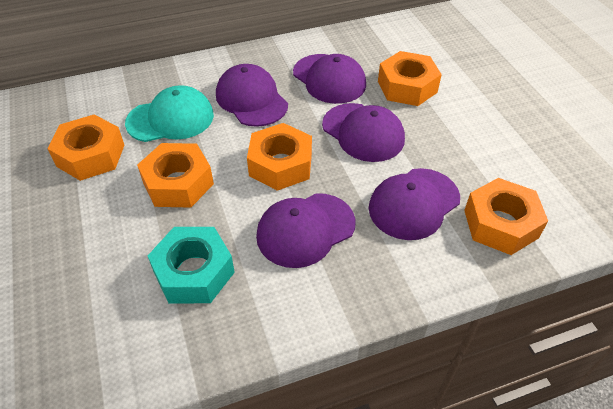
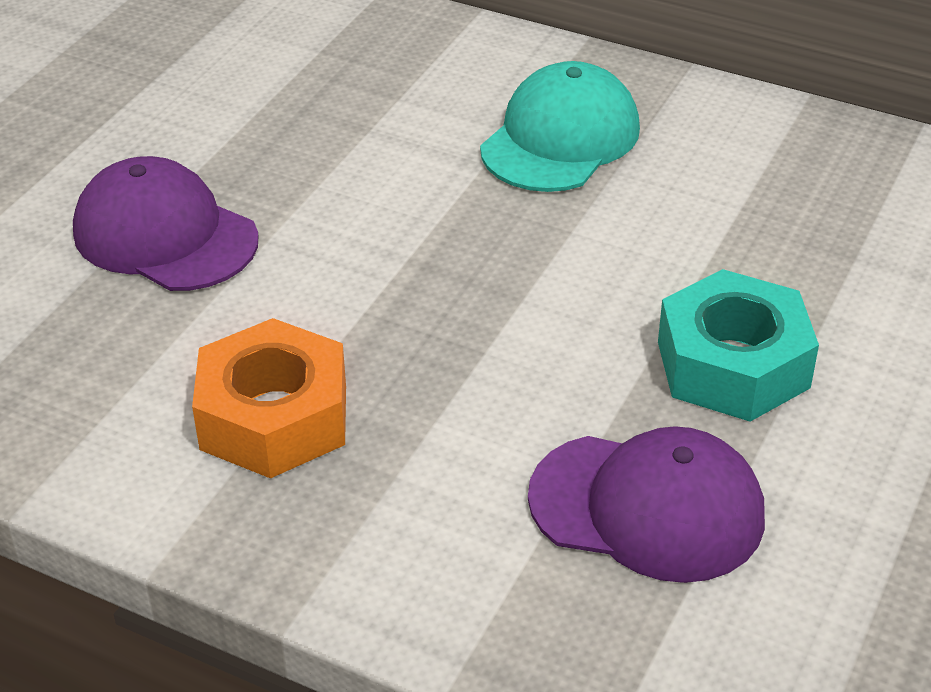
orange nut: [47,115,125,181] [137,143,214,208] [247,123,312,191] [378,51,442,106] [464,178,548,255] = 5 -> [192,318,346,479] = 1
purple cap: [216,64,288,127] [256,193,356,268] [293,54,366,104] [322,103,405,162] [369,168,460,240] = 5 -> [73,156,259,291] [528,426,765,583] = 2

